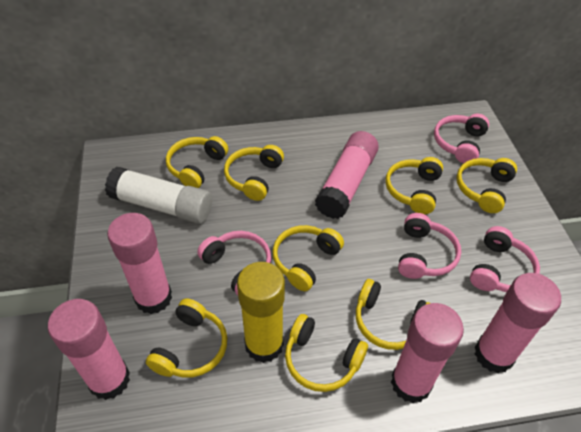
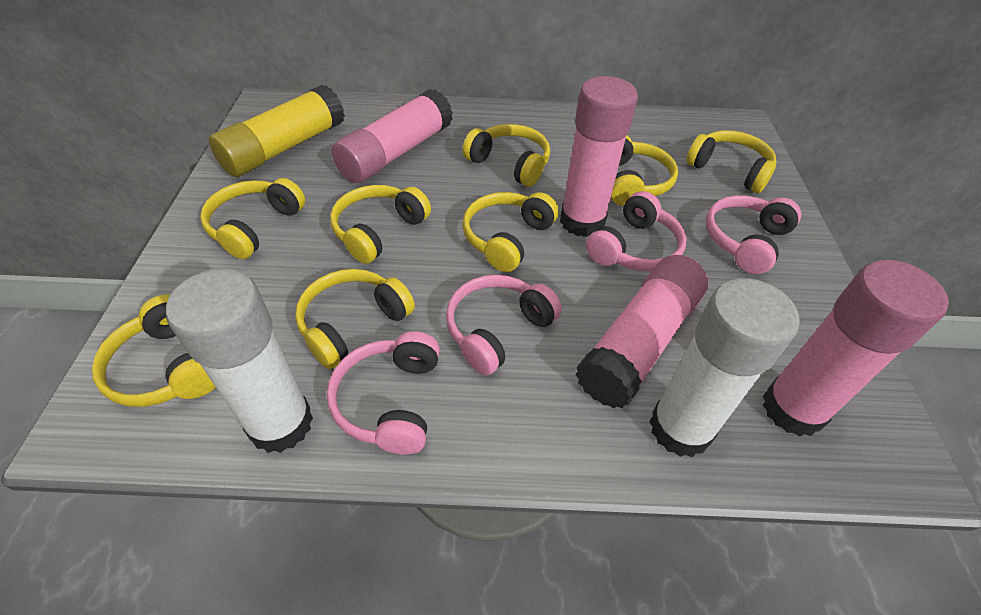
pink glue stick: [48,299,130,400] [107,213,172,314] [315,131,379,219] [391,303,464,403] [475,273,561,373] = 5 -> [332,89,453,183] [560,76,638,237] [575,255,708,408] [763,260,949,437] = 4
white glue stick: [105,167,212,224] = 1 -> [166,269,313,453] [650,278,800,457] = 2

